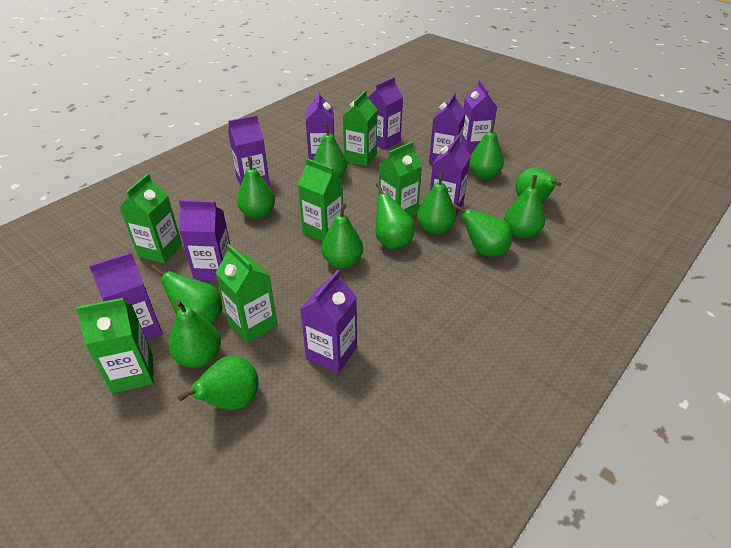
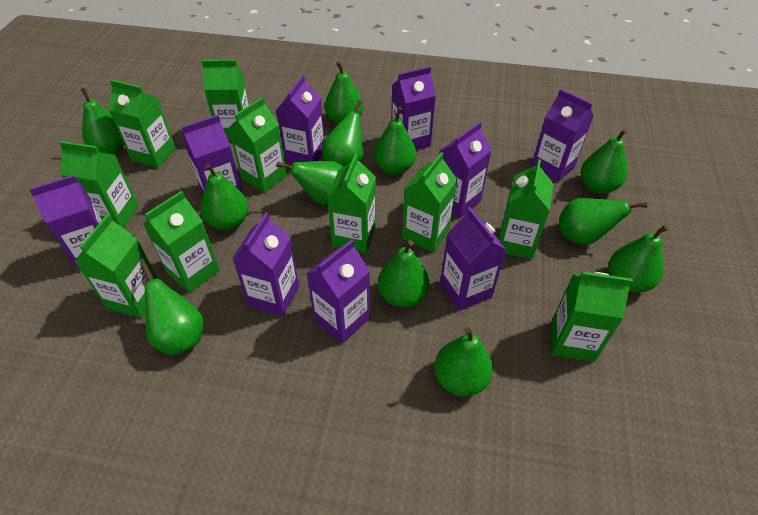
green carton: [76,298,153,394] [119,173,182,263] [215,244,277,343] [298,158,343,242] [343,90,378,166] [379,141,422,217] = 6 -> [59,141,139,228] [74,214,158,318] [108,79,176,168] [143,191,220,293] [201,60,249,140] [229,97,287,193] [327,153,376,253] [402,152,458,252] [498,159,554,260] [552,272,633,362] = 10

